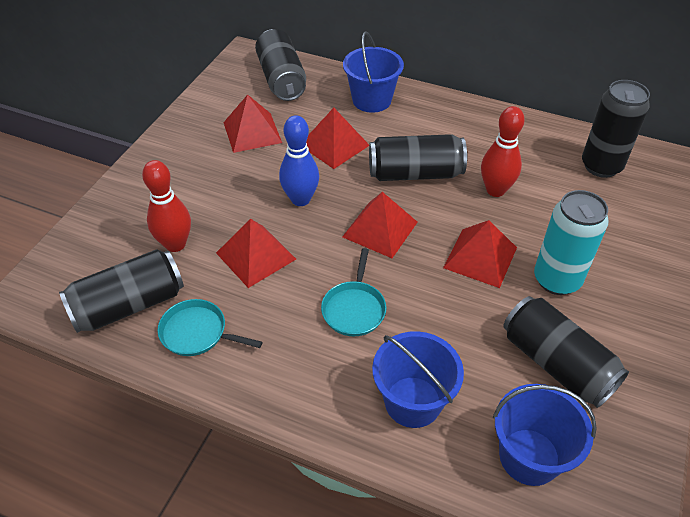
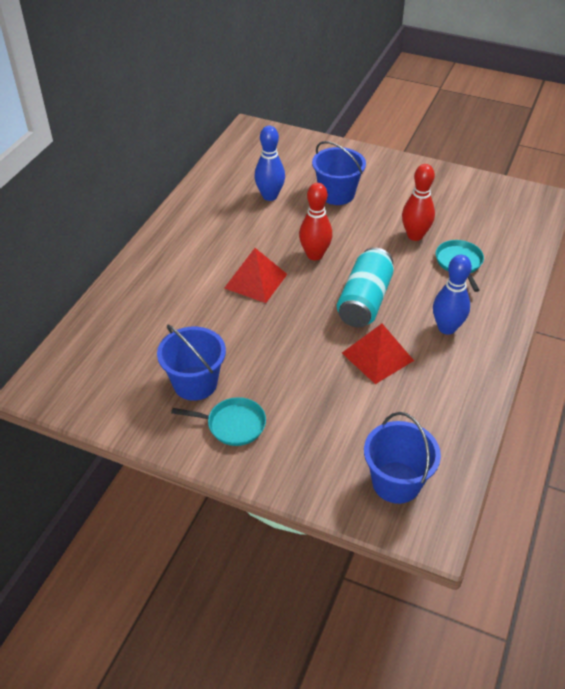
black can: [59,249,184,333] [255,29,306,101] [369,134,467,181] [504,296,629,408] [582,80,650,178] = 5 -> none = 0
blue bowling pin: [279,115,319,206] = 1 -> [254,126,285,201] [433,255,472,335] = 2
red pyramid: [216,218,296,288] [223,95,282,153] [306,108,369,169] [342,192,418,258] [443,220,517,288] = 5 -> [225,248,287,303] [342,324,414,384] = 2

